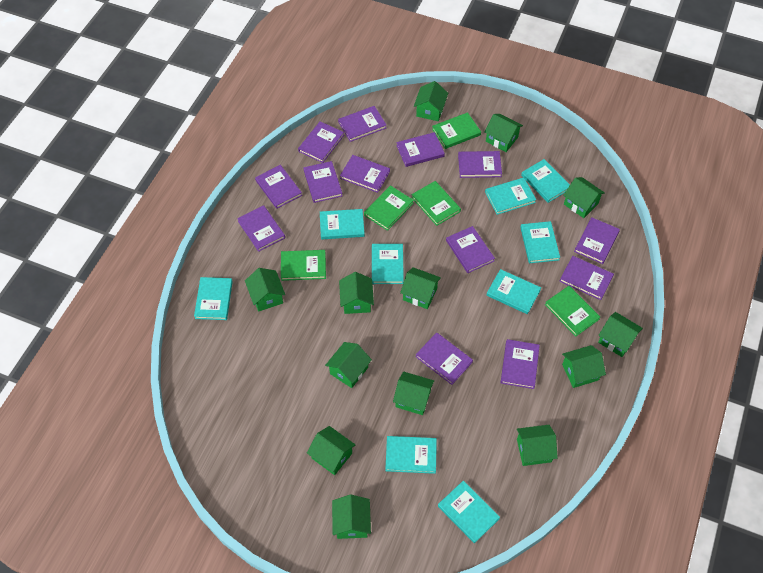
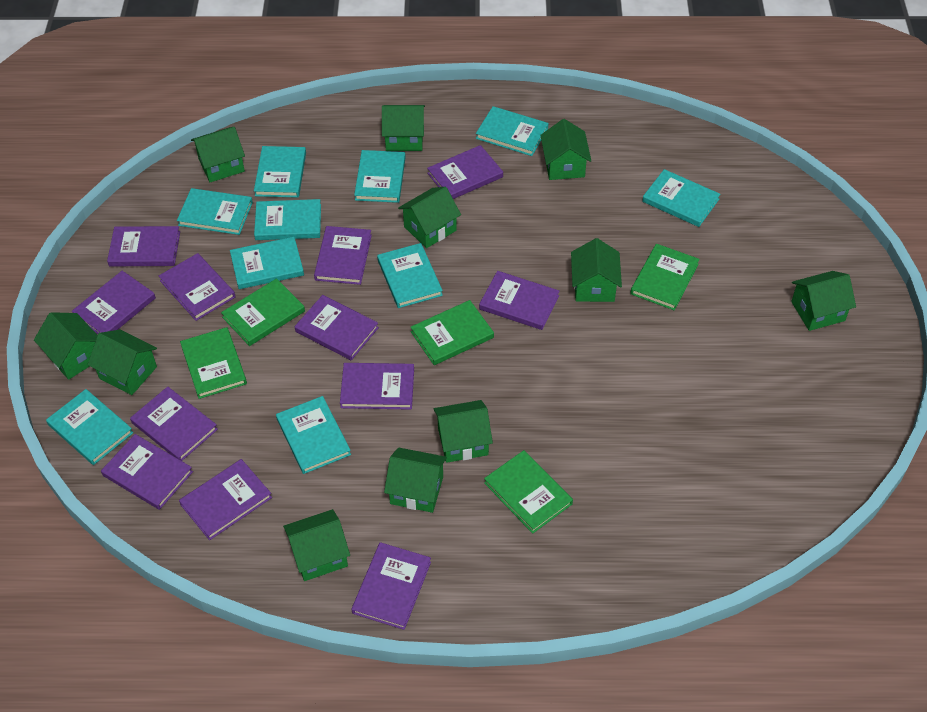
green house: [245,268,285,312] [307,426,355,475] [325,342,372,388] [332,495,371,539] [339,272,374,314] [393,372,434,415] [400,267,441,309] [414,81,448,121] [484,114,523,152] [517,425,558,466] [562,345,606,388] [563,177,605,218] [598,312,643,357] = 13 -> [34,312,98,380] [87,329,157,395] [191,127,245,182] [283,509,350,581] [382,105,425,151] [384,448,447,513] [398,187,461,248] [434,400,493,463] [540,119,591,180] [571,238,622,302] [791,271,856,331] = 11
purple book: [237,205,285,252] [255,165,302,209] [298,121,344,163] [303,161,342,203] [338,106,386,142] [340,155,390,193] [396,132,445,167] [416,333,473,385] [446,226,495,273] [458,151,502,178] [501,339,540,389] [559,256,614,300] [574,217,620,264] = 13 -> [72,271,156,334] [101,434,193,510] [107,226,180,266] [130,387,218,461] [159,253,236,321] [179,459,272,540] [295,295,379,360] [314,226,372,285] [340,363,414,410] [351,542,431,630] [427,145,503,199] [479,271,560,330] = 12
turquoise book: [194,277,233,320] [320,209,365,239] [372,244,404,284] [385,436,437,474] [438,481,500,543] [485,178,536,215] [487,269,541,314] [520,221,560,263] [521,159,570,203] = 9 -> [46,389,133,465] [177,188,253,235] [230,237,304,289] [254,146,306,198] [254,199,321,240] [276,396,351,474] [354,150,406,203] [377,243,443,308] [476,106,549,156] [642,169,720,227] = 10

